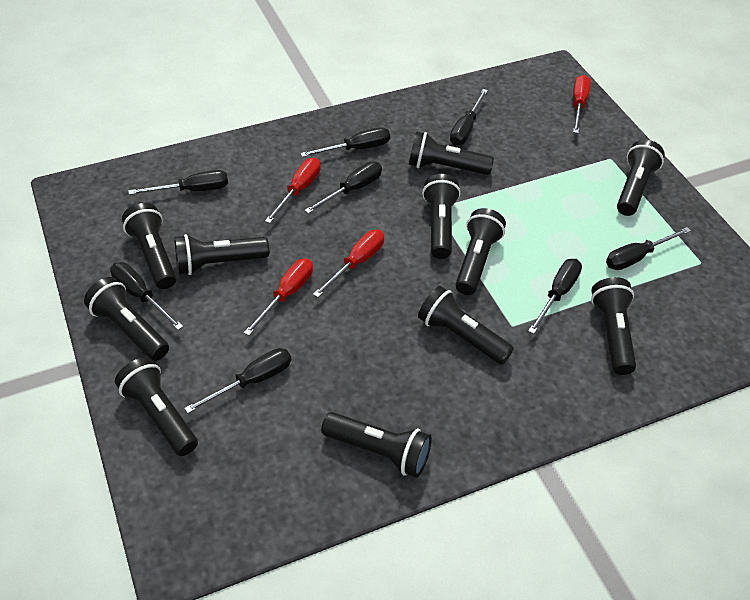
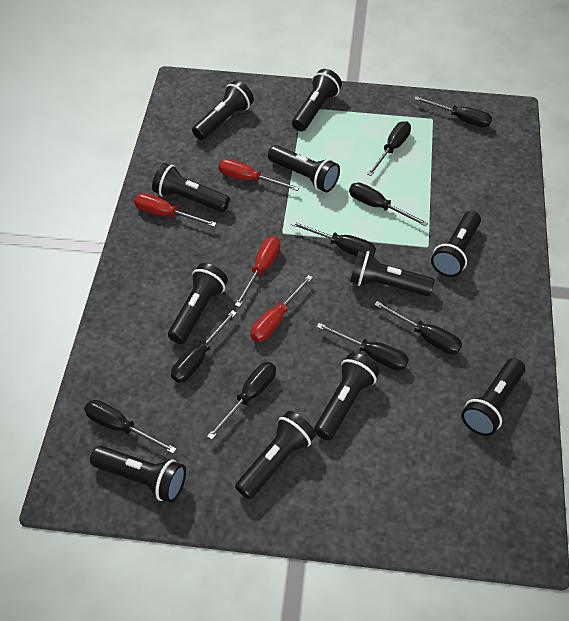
black screwdriver: [110,262,183,330] [128,170,228,195] [184,348,291,413] [300,127,390,157] [305,162,382,214] [450,89,488,146] [528,259,582,334] [606,227,691,270] = 8 -> [84,400,176,454] [171,310,237,383] [207,362,276,440] [291,221,376,256] [317,323,409,371] [349,183,428,226] [367,121,411,176] [374,301,462,355] [414,96,492,128] = 9

